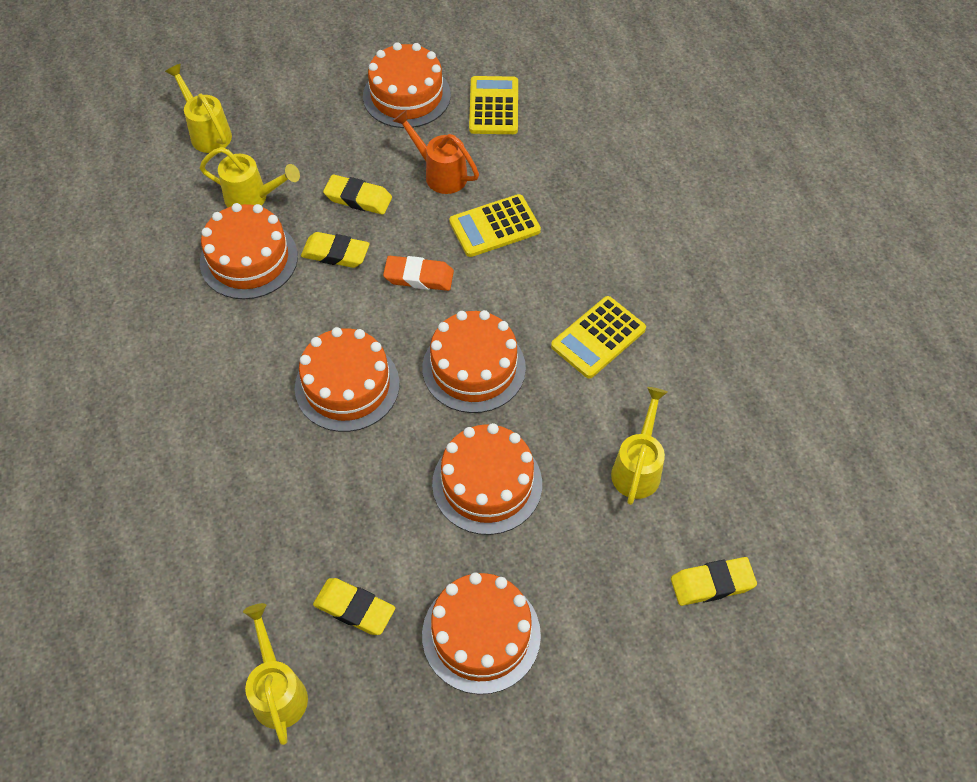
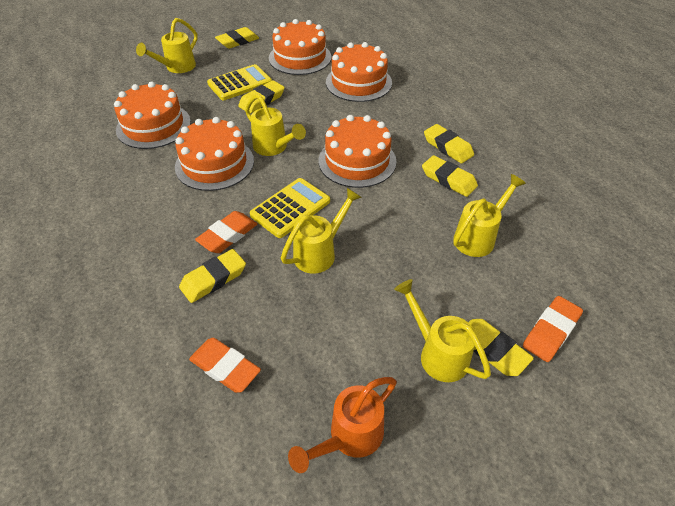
orange cake: [200,203,298,299] [295,327,400,432] [363,42,451,128] [422,310,526,413] [422,572,541,694] [432,423,542,535] = 6 -> [114,81,191,149] [175,117,254,191] [269,19,332,75] [319,115,396,188] [326,42,392,102] = 5
orange eraser: [383,256,454,291] = 1 -> [189,338,261,393] [195,211,257,253] [523,296,583,362] = 3
yellow calculator: [449,194,541,257] [469,76,518,134] [551,296,646,379] = 3 -> [207,64,272,100] [250,178,330,238] = 2
yellow eraser: [301,232,370,268] [313,578,395,635] [323,174,392,215] [671,557,757,606] = 4 -> [179,249,246,303] [215,27,259,49] [238,80,285,114] [422,155,478,197] [424,124,474,164] [468,319,534,376] = 6
yellow watering can: [165,64,232,153] [200,147,300,207] [243,603,308,745] [611,387,668,505] = 4 -> [136,18,198,73] [245,94,306,156] [281,188,362,273] [394,279,491,382] [453,174,526,257] = 5

